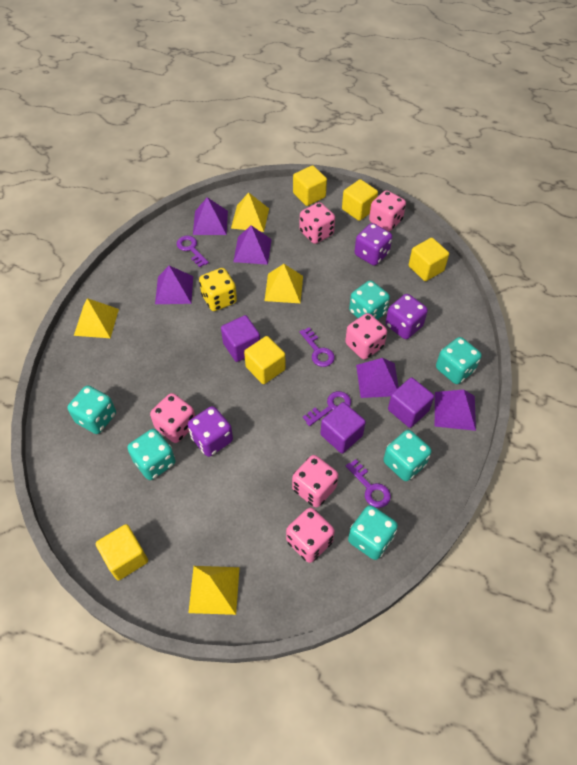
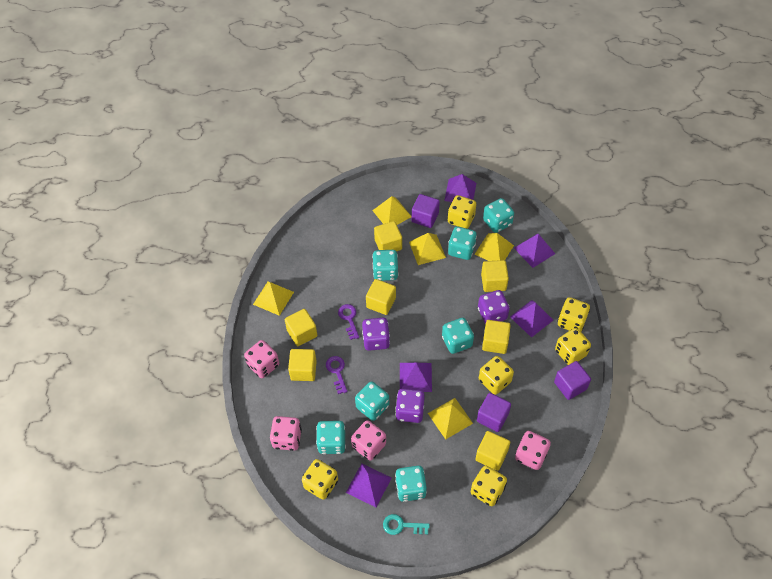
pink dice: [150,393,195,443] [286,508,335,563] [292,455,338,508] [299,202,335,244] [345,313,387,360] [369,190,406,232] = 6 -> [244,340,279,378] [270,416,302,451] [351,420,386,461] [515,431,551,470] = 4
purple key: [177,235,209,267] [300,327,335,367] [303,391,351,426] [346,459,391,508] = 4 -> [326,356,348,394] [338,304,359,340] = 2
turquoise dice: [67,385,116,434] [127,429,175,480] [348,505,398,560] [349,280,390,320] [383,430,432,481] [436,337,482,384] = 6 -> [316,421,346,454] [355,381,389,421] [372,250,399,281] [395,466,427,502] [442,318,474,354] [448,226,477,260] [483,198,514,233] = 7
turquoise key: none = 0 -> [383,514,430,535] = 1
yellow cube: [96,524,148,580] [244,336,285,384] [293,165,327,206] [342,179,378,221] [409,238,449,281] = 5 -> [285,309,317,346] [288,349,317,381] [366,279,396,315] [374,221,402,251] [475,431,510,471] [481,260,509,292] [482,320,511,354] = 7
yellow dice: [199,268,237,311] = 1 -> [302,459,338,500] [447,195,476,229] [471,466,507,506] [479,356,514,395] [555,328,591,365] [558,297,590,331] = 6
yellow pyramid: [74,298,119,338] [188,566,240,615] [231,193,269,232] [264,264,303,303] = 4 -> [253,281,294,316] [372,196,412,225] [409,233,446,265] [428,398,473,440] [475,233,514,261] = 5

